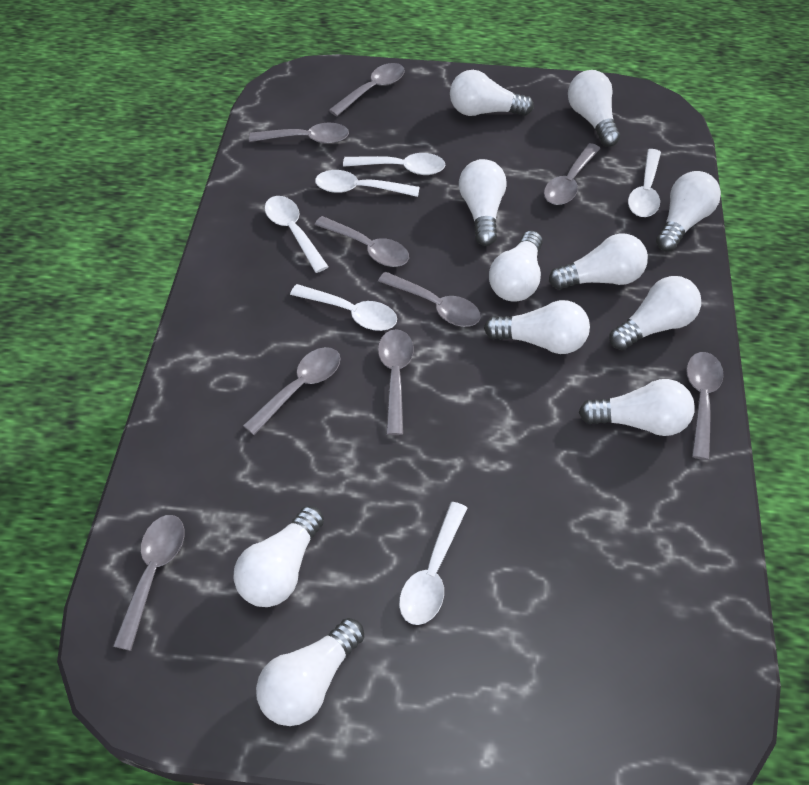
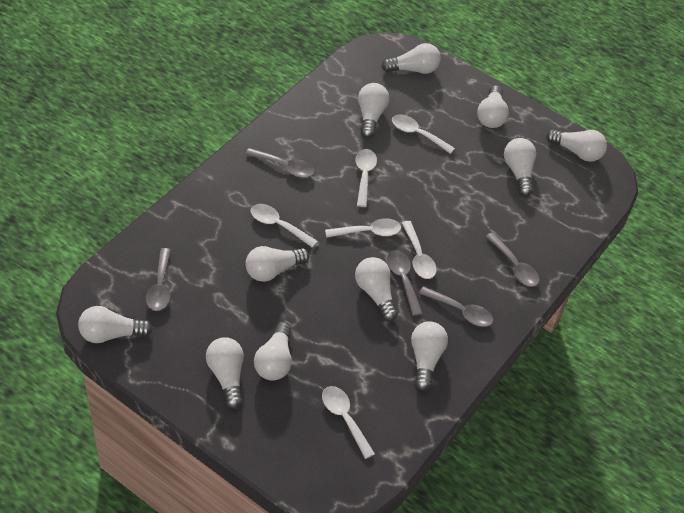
grey spoon: [113,515,184,651] [243,347,340,435] [249,123,349,144] [315,216,409,267] [329,63,405,116] [378,272,481,327] [378,329,414,435] [544,143,601,205] [686,352,724,460] = 9 -> [146,248,171,311] [245,148,315,178] [387,250,423,316] [419,286,493,327] [485,232,539,287] = 5

